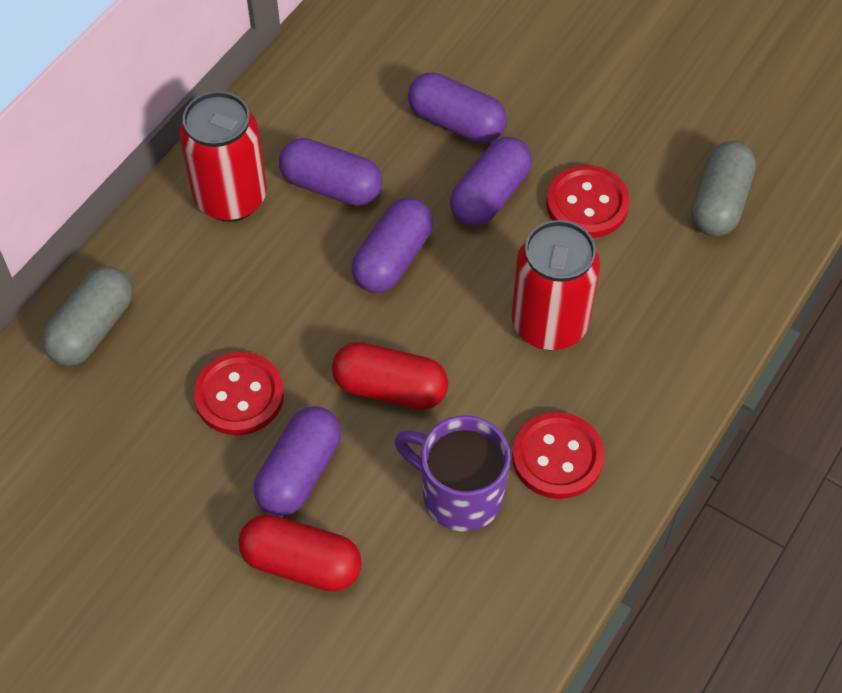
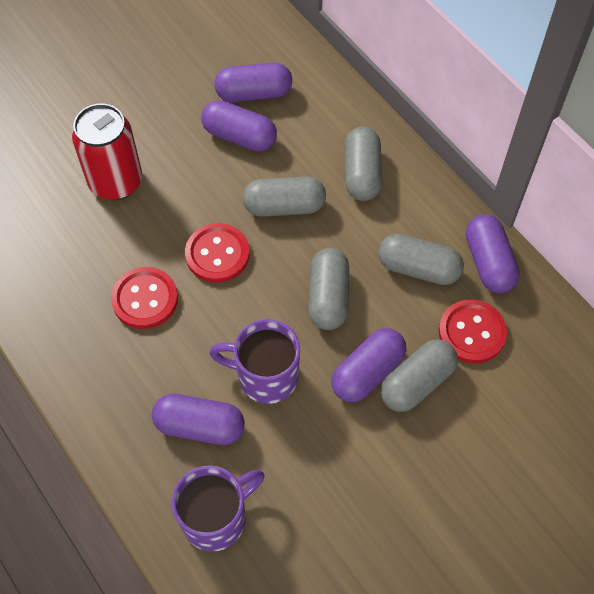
grey capsule: [42,266,133,366] [691,141,756,236] = 2 -> [243,177,326,217] [308,248,349,330] [345,127,382,201] [378,234,464,285] [381,339,458,412] = 5
purple mug: [394,415,511,531] = 1 -> [172,465,265,552] [209,319,300,404] = 2
red can: [179,91,267,222] [512,220,600,351] = 2 -> [72,104,142,200] = 1
red capsule: [239,514,362,592] [332,342,448,410] = 2 -> none = 0

